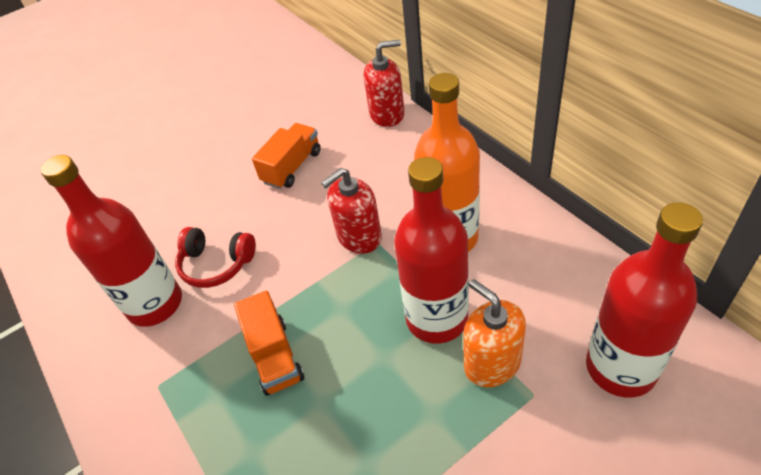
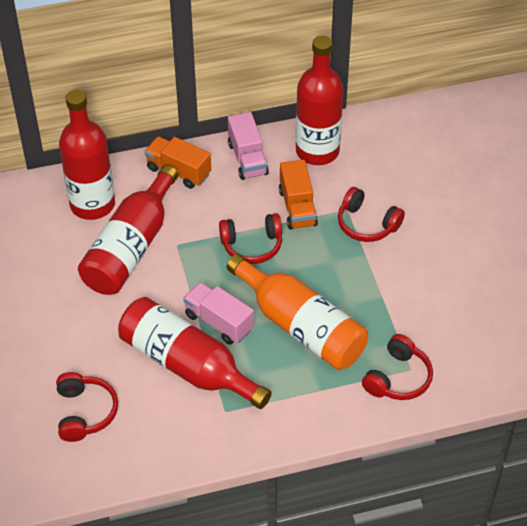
orange soap dispenser: [463,279,526,387] = 1 -> none = 0
pink truck: none = 0 -> [183,282,254,345] [228,112,269,180] = 2
red bottle: [41,155,182,327] [394,157,469,344] [586,202,703,398] = 3 -> [59,90,115,220] [78,165,178,295] [118,297,272,409] [296,35,343,165] = 4
red headphones: [175,227,256,288] = 1 -> [56,372,118,442] [219,213,282,264] [338,187,405,242] [362,334,433,400] = 4
red soap dispenser: [321,168,382,254] [364,40,405,127] = 2 -> none = 0

